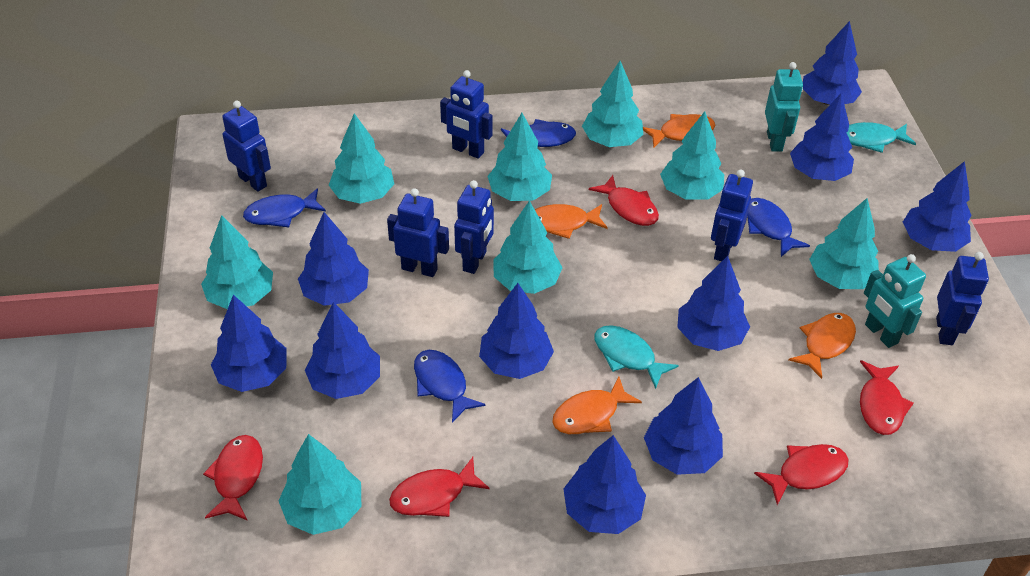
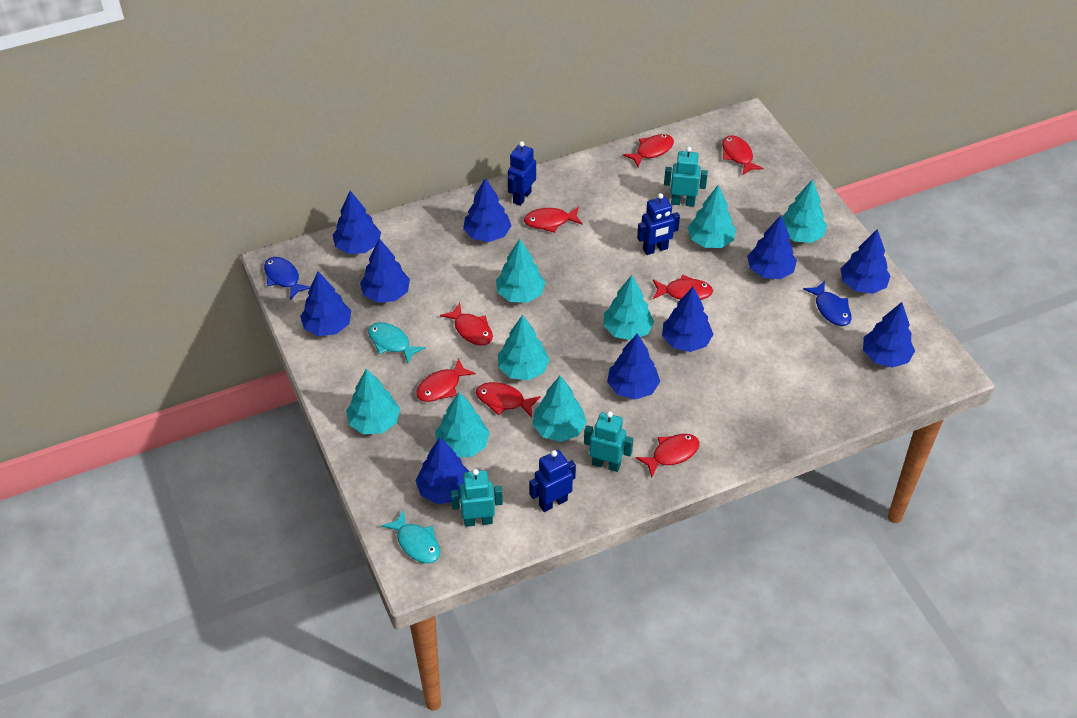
blue fish: [243,188,326,227] [414,350,485,423] [501,119,576,147] [747,198,810,257] = 4 -> [264,257,310,300] [803,281,852,326] = 2
blue robot: [222,101,271,192] [387,188,449,277] [440,70,493,159] [454,180,494,274] [711,170,753,261] [936,252,989,345] = 6 -> [508,141,536,206] [529,450,576,512] [637,193,680,255] = 3
orange fish: [535,204,608,239] [552,376,642,434] [643,114,715,148] [789,313,856,379] = 4 -> none = 0
red fish: [203,435,263,521] [389,457,490,517] [589,175,659,226] [754,444,849,505] [860,360,914,435] = 5 -> [416,358,476,402] [440,303,493,345] [476,382,541,418] [524,207,583,233] [623,134,674,167] [636,434,699,478] [653,275,713,300] [722,135,764,176] = 8
turquoise robot: [765,62,803,152] [864,254,926,348] = 2 -> [451,469,503,527] [584,411,633,472] [664,147,708,207] = 3

